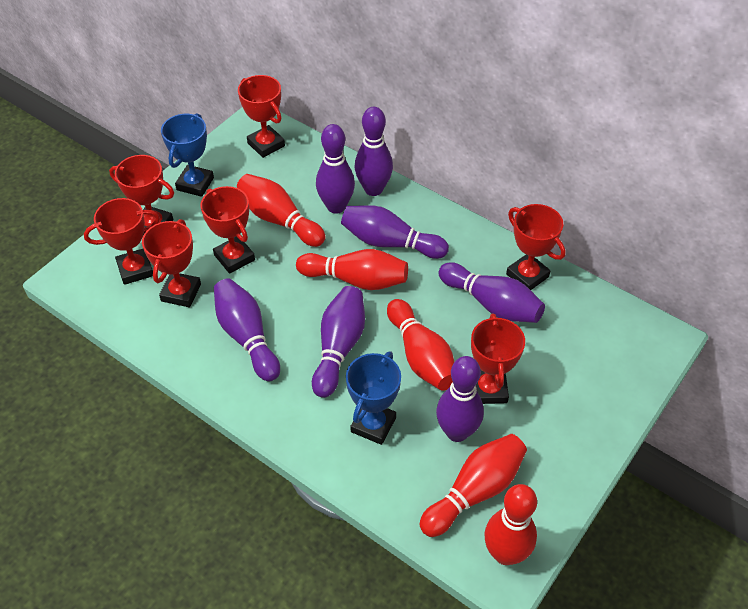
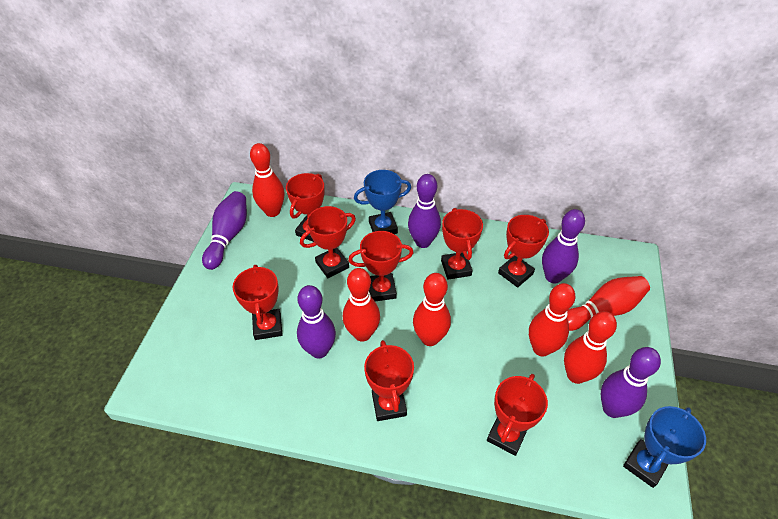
purple bowling pin: [214,278,280,381] [312,286,365,398] [316,124,355,214] [341,205,449,259] [355,107,393,196] [436,356,484,442] [439,262,545,323] = 7 -> [202,191,247,270] [297,285,336,359] [408,174,441,248] [542,209,585,284] [601,347,661,418] = 5
red bowling pin: [237,174,325,247] [296,249,408,290] [387,299,454,391] [420,434,527,537] [484,484,537,565] = 5 -> [250,143,284,217] [343,268,380,342] [413,273,451,346] [529,283,575,357] [564,311,617,384] [567,276,650,331] = 6
red trophy: [84,198,160,285] [109,155,174,235] [142,219,201,307] [200,186,255,274] [238,75,285,158] [471,314,525,404] [506,204,566,290] = 7 -> [233,265,283,340] [286,173,325,242] [300,206,356,278] [348,231,413,301] [364,340,414,421] [441,208,483,280] [487,374,548,456] [498,215,549,288] = 8

